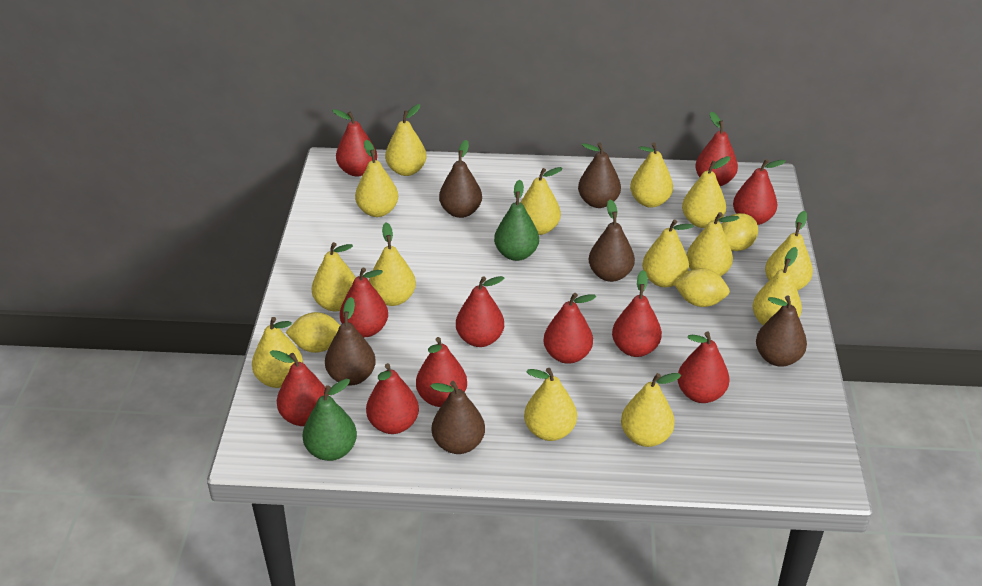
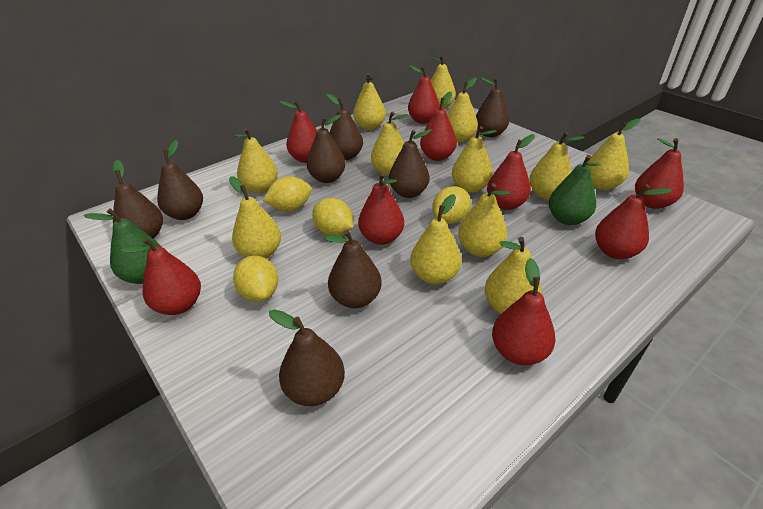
brown pear: [325,297,376,386] [430,381,485,454] [439,140,482,218] [578,142,621,208] [589,199,635,282] [756,296,807,367] = 6 -> [113,160,163,239] [157,140,203,220] [269,309,345,406] [307,114,346,183] [324,230,382,308] [327,94,363,160] [389,129,432,198] [476,78,510,137] = 8
red pear: [270,350,329,426] [332,109,377,177] [340,268,388,337] [366,363,419,434] [416,337,467,407] [456,276,504,347] [544,293,596,364] [612,270,662,357] [677,331,729,403] [695,112,738,186] [733,159,786,225] = 11 -> [121,237,201,315] [279,100,317,163] [358,173,404,245] [408,65,440,124] [420,92,457,161] [487,134,535,210] [492,258,556,365] [595,184,672,259] [635,138,684,209] = 9
yellow lemon: [285,312,340,353] [674,268,730,307] [721,213,758,251] = 3 -> [233,256,278,302] [263,176,312,212] [312,198,353,235] [432,186,471,224] = 4
yellow pear: [252,317,303,388] [312,242,356,311] [355,140,398,217] [369,222,416,306] [385,104,427,176] [520,167,563,235] [524,368,577,441] [621,373,681,447] [630,142,673,208] [642,220,694,287] [682,156,730,228] [687,212,739,277] [753,247,802,325] [765,211,813,291] = 14 -> [229,176,281,258] [234,128,278,193] [353,73,386,130] [371,112,408,176] [410,194,462,284] [430,55,456,109] [447,77,478,143] [452,126,497,193] [458,183,510,257] [485,237,542,314] [529,132,585,200] [587,119,641,190] = 12

